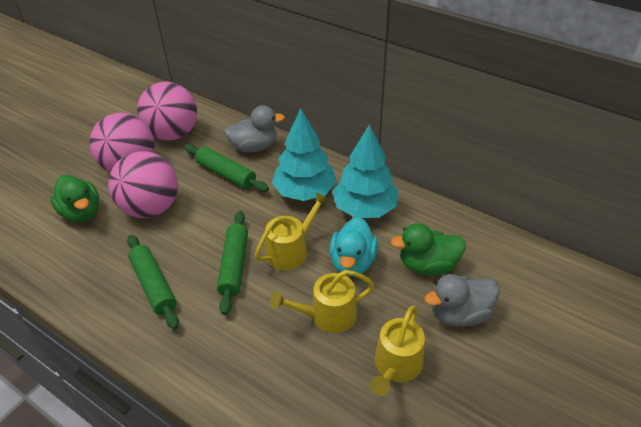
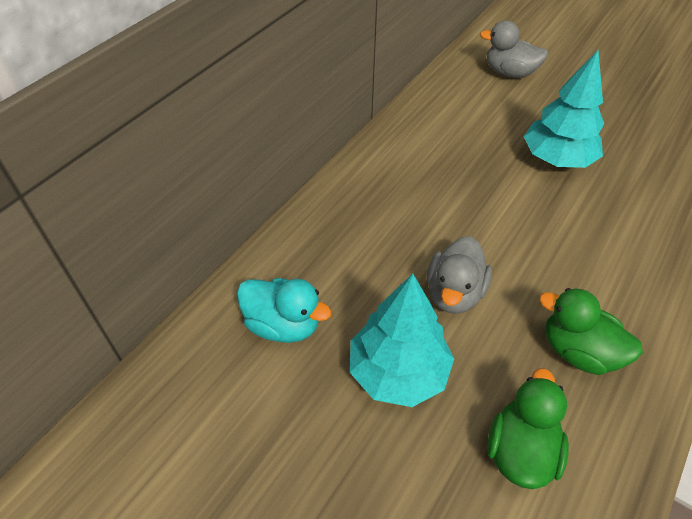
green rolling pin: [127,235,179,330] [184,144,269,192] [217,211,248,315] = 3 -> none = 0
pink ball: [90,113,155,172] [108,151,178,218] [137,82,197,140] = 3 -> none = 0
yellow watering can: [255,192,329,270] [270,270,374,333] [370,306,425,396] = 3 -> none = 0

